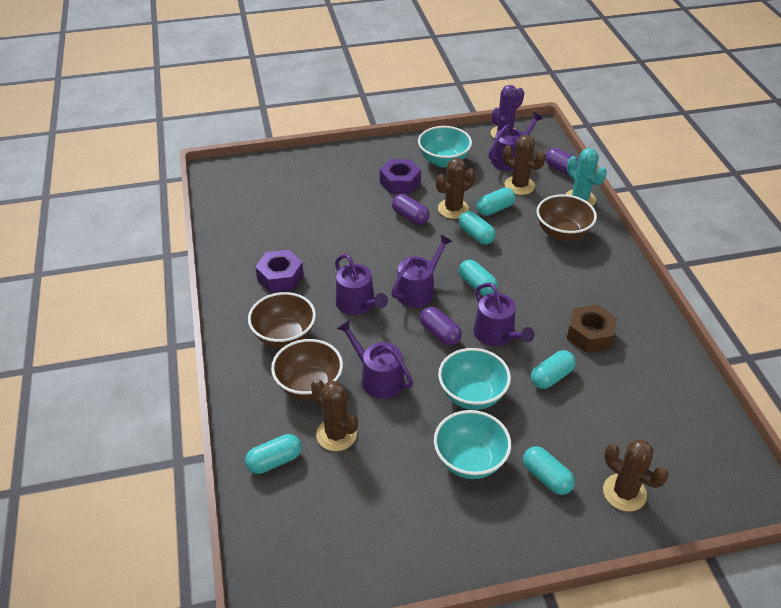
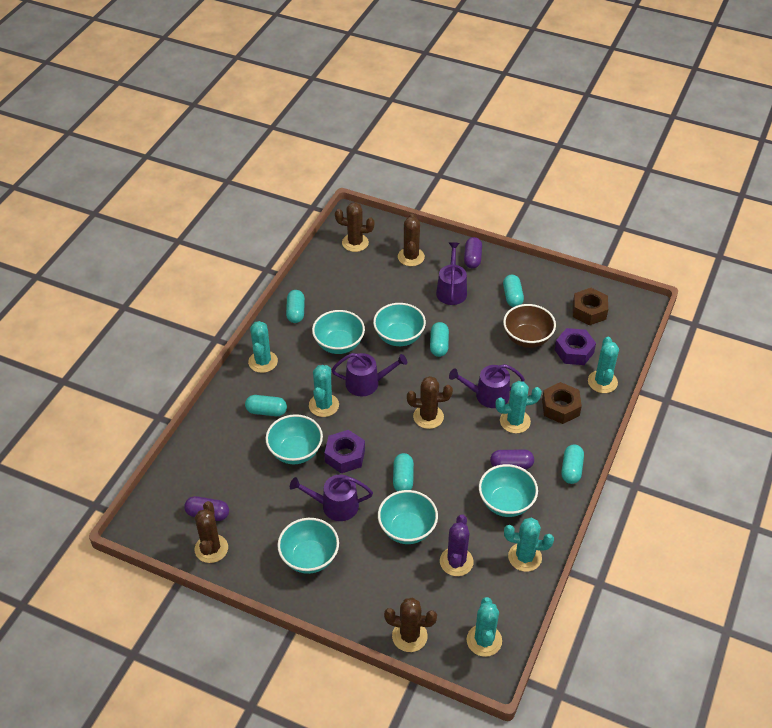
brown bowl: [248,292,316,348] [271,339,343,400] [537,194,597,241] = 3 -> [503,304,556,348] = 1
brown cactus: [311,379,358,451] [436,158,475,219] [503,135,546,195] [603,439,669,512] = 4 -> [195,501,228,563] [335,202,375,252] [384,597,437,652] [398,214,425,266] [407,376,453,429] = 5
brown nut: [567,305,617,352] = 1 -> [542,382,582,424] [573,288,608,325] = 2
purple watering can: [335,254,388,315] [337,320,413,399] [391,235,453,308] [474,283,535,346] [489,112,543,171] = 5 -> [290,474,373,521] [331,353,407,396] [436,242,467,305] [449,364,525,408] = 4
turquoise bowl: [418,126,472,167] [434,410,511,479] [438,348,511,410] = 3 -> [266,414,323,464] [277,518,339,574] [312,310,365,354] [373,303,426,346] [378,490,438,544] [479,464,538,517] = 6
turquoise cactus: [566,148,607,206] = 1 -> [248,321,278,373] [309,365,339,417] [467,597,502,657] [495,381,542,433] [504,518,554,572] [588,336,619,393] = 6

